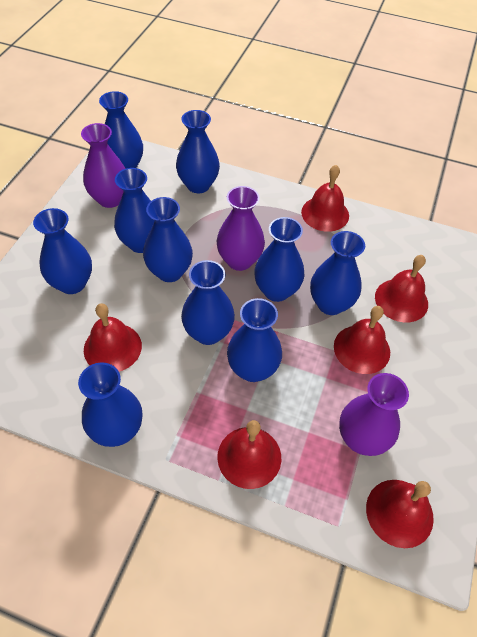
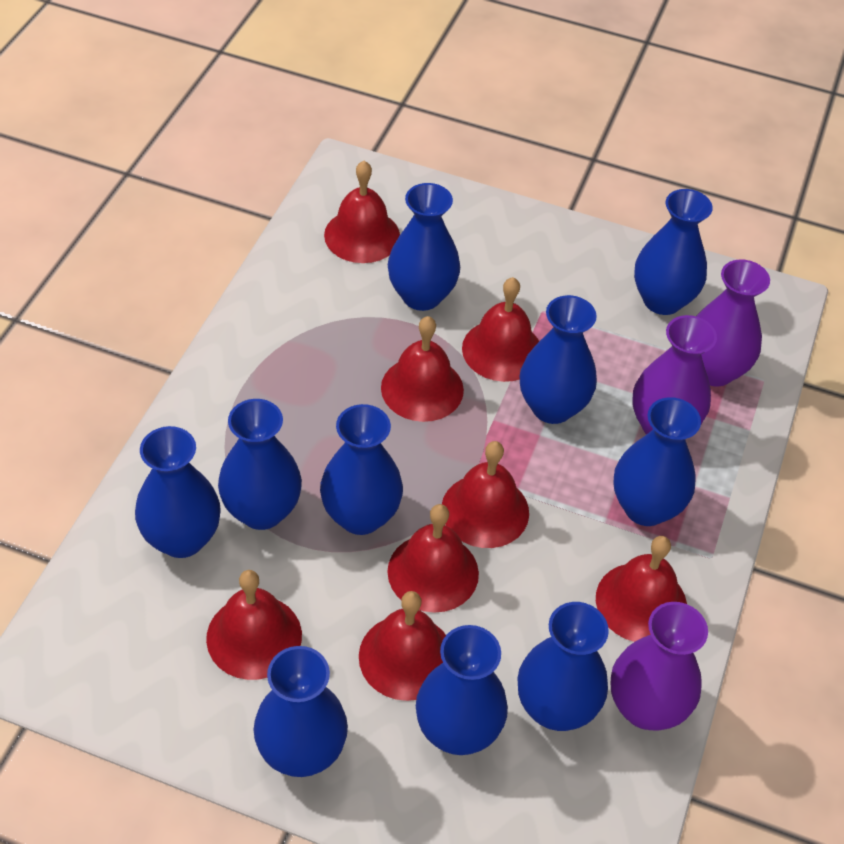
red bell: [84,303,142,372] [217,420,281,489] [301,165,349,232] [334,306,390,374] [366,480,434,548] [375,255,428,322] = 6 -> [206,570,302,680] [324,161,400,263] [359,591,446,701] [381,316,464,422] [387,504,479,613] [442,441,529,548] [462,277,539,382] [596,536,687,642] = 8

